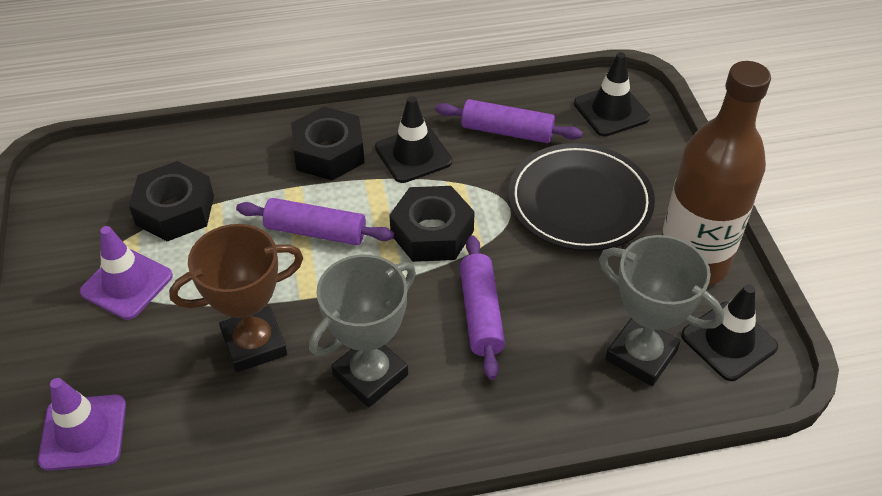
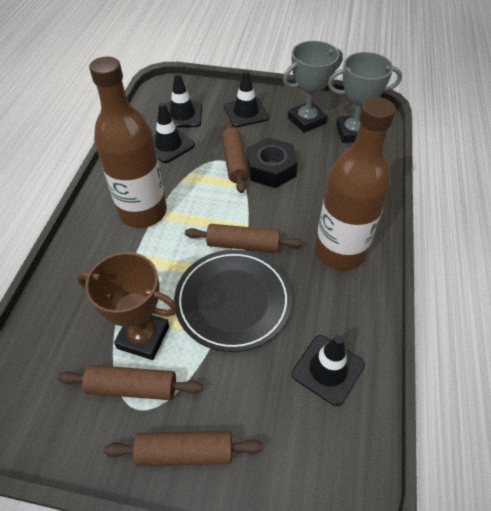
black nut: [129,161,214,241] [291,107,365,181] [389,186,475,262] = 3 -> [247,138,298,188] = 1
black traffic cone: [375,96,452,183] [574,52,650,136] [681,284,778,381] = 3 -> [153,103,195,163] [165,73,202,127] [224,71,269,127] [292,335,365,406] = 4
brown bottle: [662,61,771,286] = 1 -> [89,57,167,228] [315,97,396,270] = 2
brown rolling pin: none = 0 -> [57,365,203,400] [104,431,263,466] [185,224,303,253] [221,121,249,193] = 4
purple rolling pin: [236,198,394,245] [435,99,582,143] [460,235,505,380] = 3 -> none = 0
purple traffic cone: [38,378,126,471] [80,226,173,320] = 2 -> none = 0

